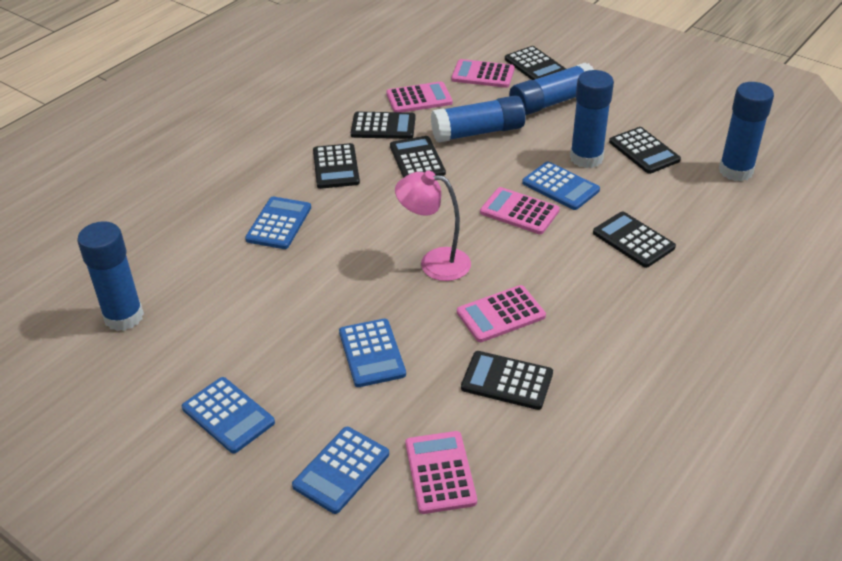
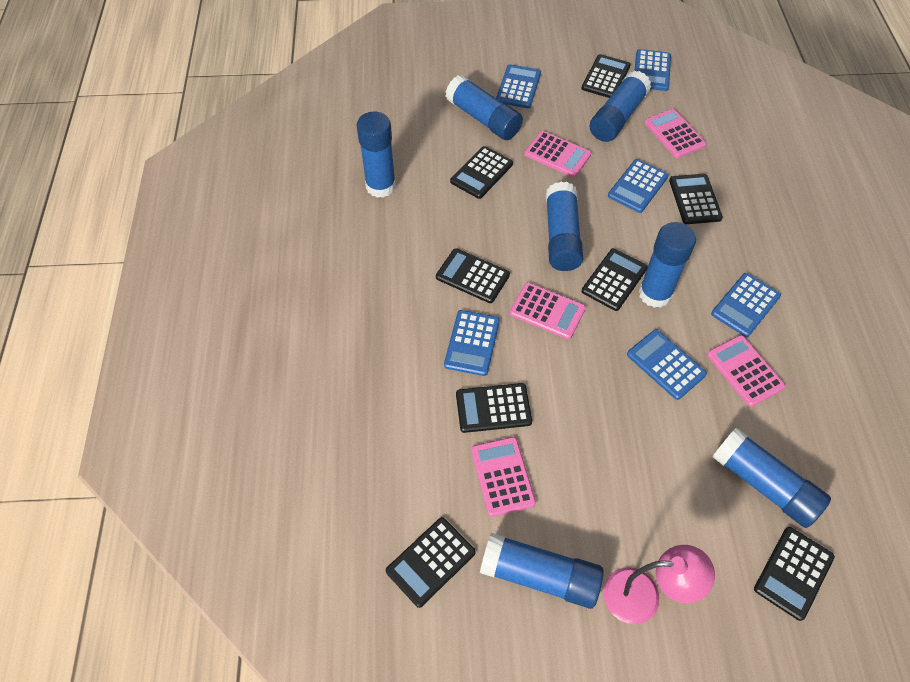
black calculator: [313,143,360,189] [351,112,415,139] [390,136,446,178] [461,351,553,410] [505,46,566,80] [593,211,676,268] [609,127,681,174] = 7 -> [386,517,476,608] [436,248,510,303] [450,146,513,199] [456,383,532,433] [581,54,631,98] [582,248,648,311] [669,174,723,224] [754,527,835,621] = 8
blue calculator: [182,377,275,454] [245,197,311,249] [292,427,389,514] [339,319,406,387] [522,161,600,210] = 5 -> [444,310,500,376] [496,64,541,108] [608,159,669,213] [627,329,707,400] [635,49,671,91] [711,273,781,337] = 6
blue glue stick: [77,221,144,331] [431,95,526,143] [509,63,594,116] [570,70,614,168] [719,82,774,181] = 5 -> [356,112,396,198] [446,75,523,140] [480,533,604,609] [546,181,583,271] [590,70,651,142] [639,222,696,308] [713,427,831,528] = 7

